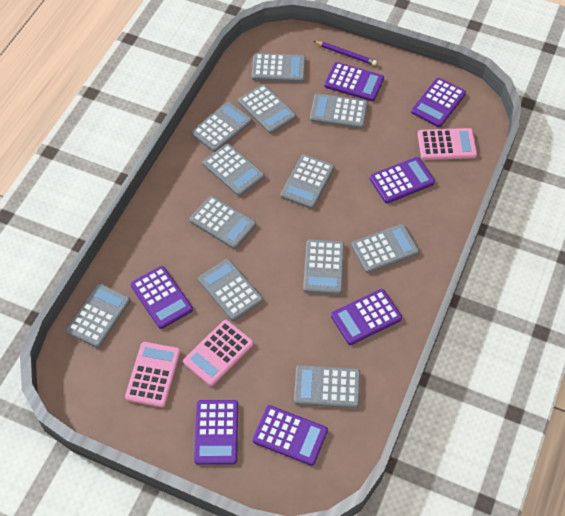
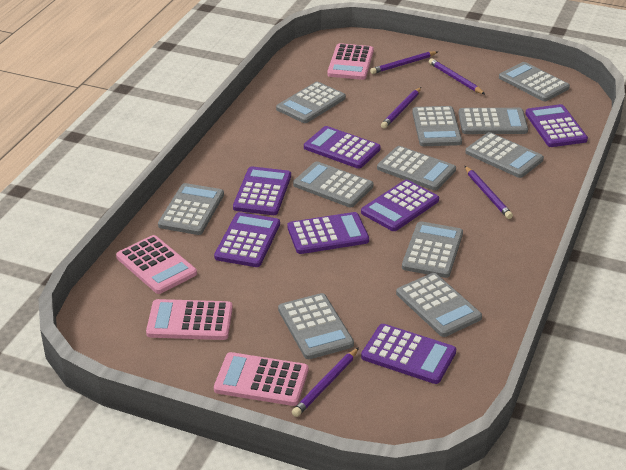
grey calculator: [66,283,130,348] [190,196,256,249] [191,102,252,152] [198,259,263,321] [203,143,265,196] [238,84,296,134] [251,53,306,82] [281,154,334,209] [294,365,360,408] [303,239,344,295] [310,94,368,129] [351,224,419,273] = 12 -> [158,183,224,235] [276,82,346,123] [278,293,354,359] [293,161,373,207] [377,146,456,190] [396,273,482,337] [402,221,463,278] [412,106,462,146] [458,108,528,134] [465,132,544,178] [499,62,570,101] = 11
pink calculator: [125,342,180,407] [183,320,253,386] [418,128,477,160] = 3 -> [116,235,197,294] [146,299,233,340] [214,352,308,406] [327,43,374,80] = 4
purple pencil: [314,41,377,66] = 1 -> [292,347,359,417] [370,51,438,74] [381,87,421,128] [429,58,485,94] [465,166,513,219] = 5

